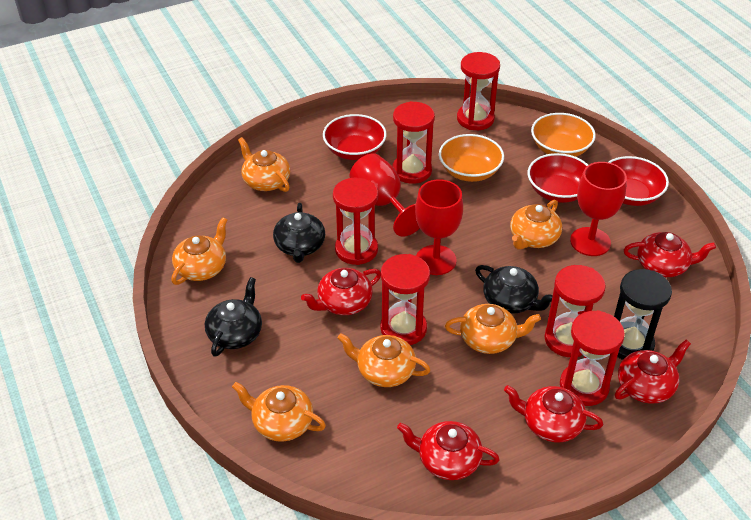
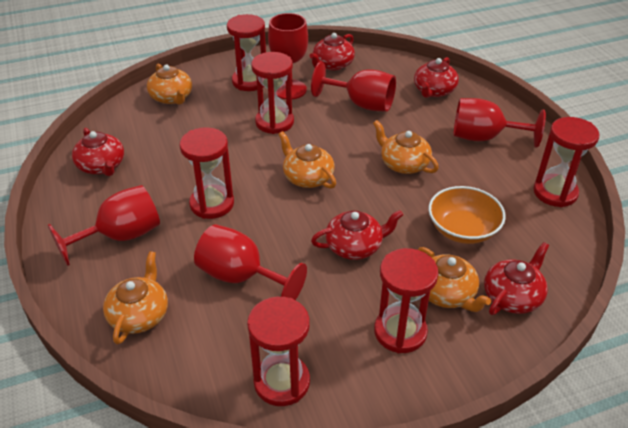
black hourglass: [614,269,672,360] = 1 -> none = 0
black teapot: [205,277,262,357] [273,203,325,263] [475,265,553,314] = 3 -> none = 0
orange bowl: [439,134,504,182] [531,113,596,157] = 2 -> [428,186,506,244] = 1
orange teapot: [171,217,227,285] [232,382,326,442] [238,137,290,192] [337,333,430,387] [445,304,541,354] [510,199,562,250] = 6 -> [103,251,168,345] [147,64,192,105] [278,131,336,189] [373,120,439,174] [418,247,491,312] = 5
red bowl: [323,114,387,160] [527,153,588,203] [609,156,669,206] = 3 -> none = 0
red goblet: [350,154,420,236] [415,179,463,275] [570,162,627,256] = 3 -> [48,185,160,266] [194,224,307,300] [268,13,308,99] [311,62,396,112] [453,98,546,148] = 5

